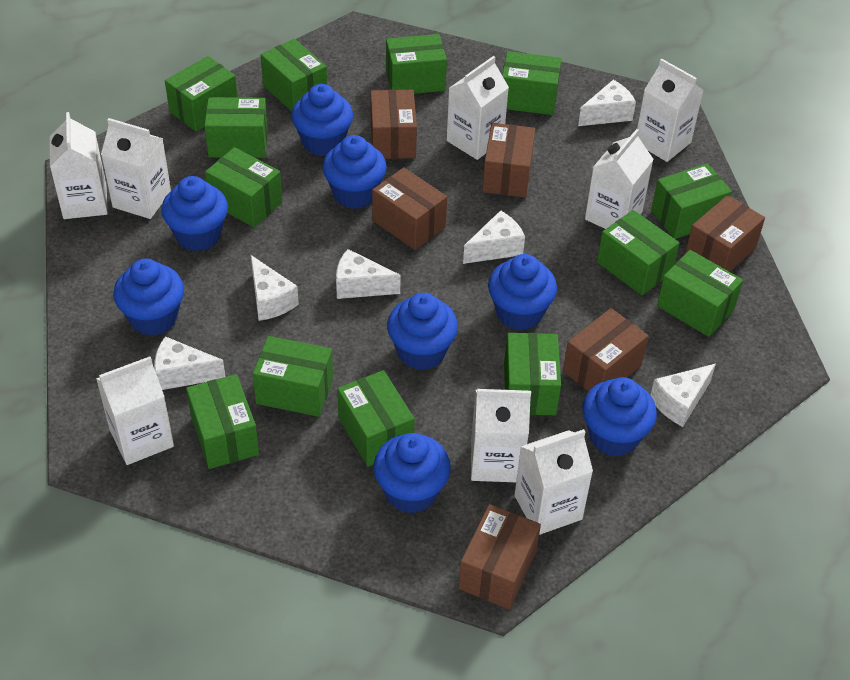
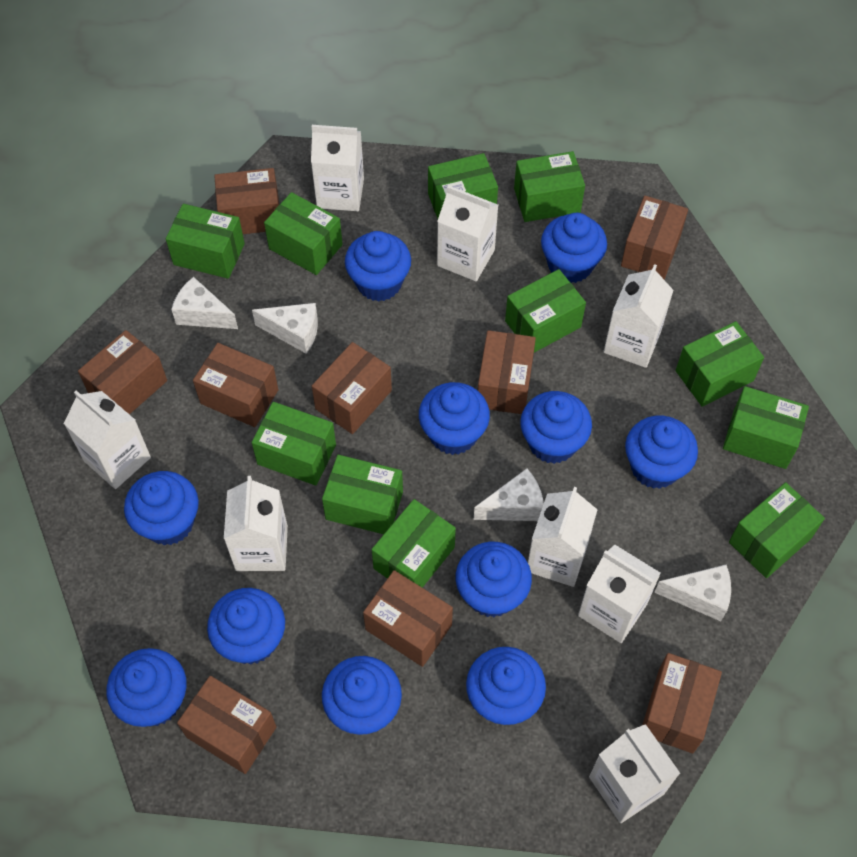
blue cupcake: [113,259,184,336] [161,176,228,251] [291,84,353,156] [322,135,387,209] [374,433,451,513] [387,293,458,370] [488,254,557,330] [582,377,657,457] = 8 -> [107,648,187,727] [124,471,199,545] [207,588,285,665] [322,656,402,735] [345,231,411,302] [419,382,490,455] [456,542,532,617] [466,647,546,725] [520,391,592,464] [541,213,607,283] [625,416,698,489] = 11
brown box: [370,90,417,159] [372,167,447,250] [458,504,541,609] [482,123,535,197] [563,308,648,392] [685,195,765,272] = 6 -> [78,330,167,414] [177,676,276,774] [193,343,278,427] [214,168,279,234] [312,342,392,434] [363,570,453,667] [478,330,536,414] [621,196,688,279] [643,653,722,753] = 9
green box: [165,56,238,132] [186,374,259,469] [204,97,268,158] [205,147,282,227] [252,336,333,417] [261,39,327,111] [337,370,415,467] [386,34,447,94] [502,51,561,115] [504,333,561,415] [597,210,679,295] [651,163,732,239] [657,250,743,337] = 13 -> [166,204,245,279] [252,402,336,486] [264,192,343,275] [322,455,403,534] [372,499,456,588] [428,153,498,219] [505,269,586,353] [514,151,585,222] [676,321,764,407] [723,386,809,469] [729,482,825,578] = 11
white cheese: [154,336,225,390] [251,255,299,321] [336,249,401,299] [463,210,525,264] [578,80,636,126] [651,364,716,427] = 6 -> [171,277,238,329] [252,303,318,354] [474,469,544,521] [654,564,731,621] = 4

